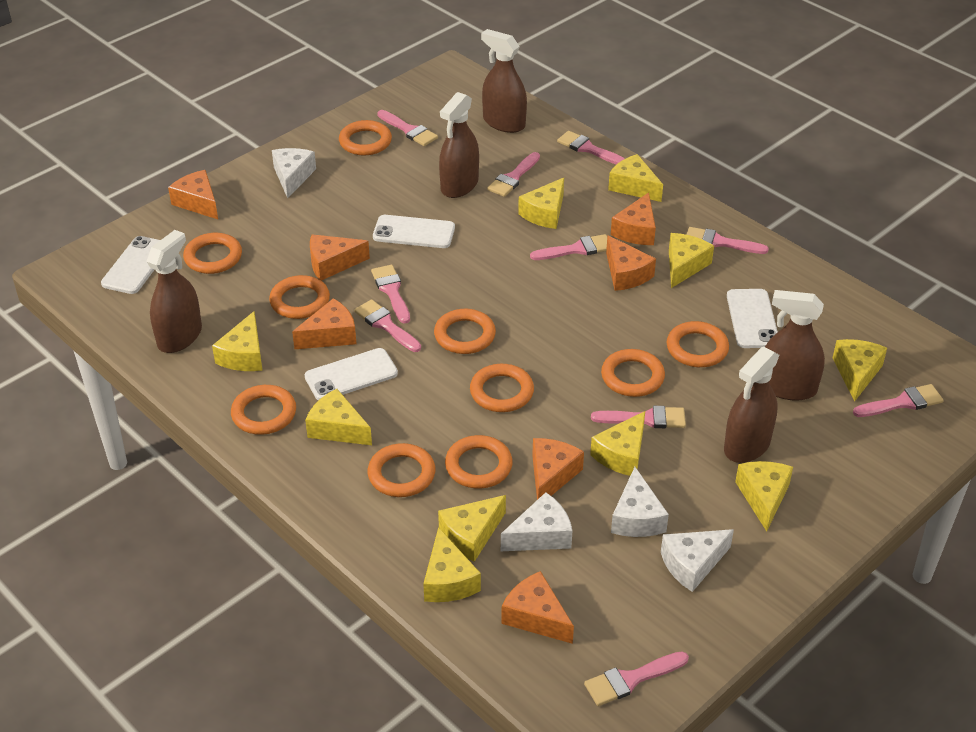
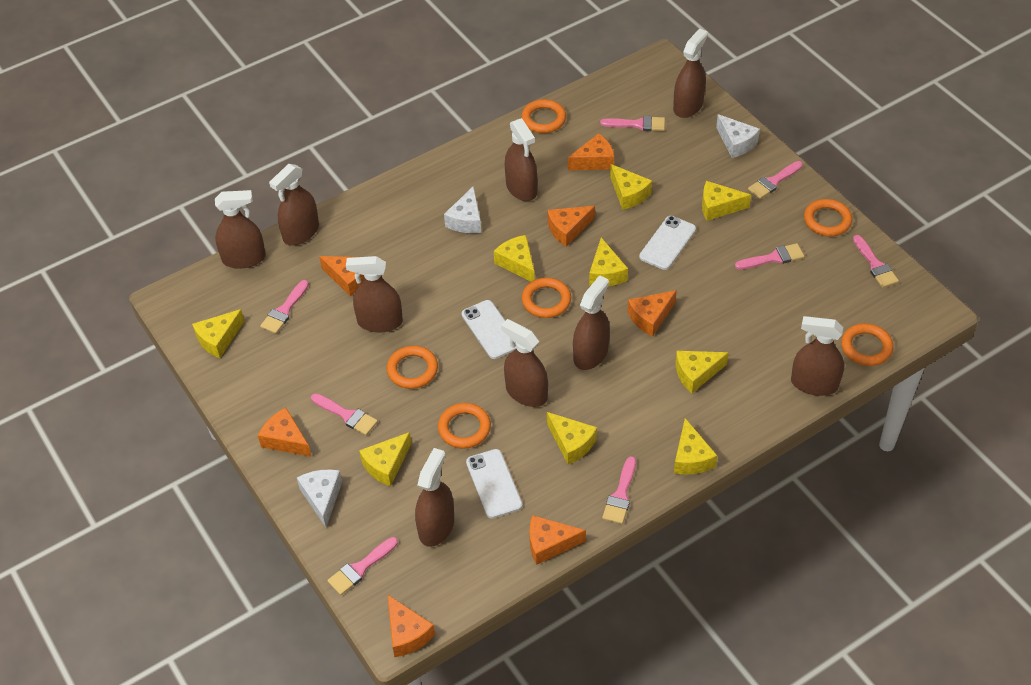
brown spray bottle: [146,230,202,353] [439,92,479,198] [481,29,527,133] [724,347,779,463] [765,290,825,401] = 5 -> [215,190,266,269] [269,164,319,245] [346,256,403,332] [415,448,454,547] [501,319,548,407] [505,118,538,201] [573,275,610,370] [673,29,708,118] [791,316,844,396] = 9
orange ring: [183,233,242,274] [231,385,296,435] [269,275,330,319] [339,120,392,155] [367,443,435,497] [434,309,496,354] [445,435,513,488] [470,364,534,412] [601,349,665,397] [666,321,729,367] = 10 -> [387,346,438,389] [438,403,491,449] [521,99,566,133] [522,278,571,318] [804,199,852,236] [841,323,893,366] = 6
pink brush: [354,299,421,352] [371,265,410,324] [377,110,438,146] [487,152,540,197] [530,234,607,260] [557,131,625,164] [584,651,689,706] [591,406,686,428] [686,227,769,254] [853,384,944,417] = 10 -> [260,280,309,334] [311,393,378,435] [327,537,398,595] [600,116,665,131] [602,456,636,524] [735,243,805,270] [748,161,803,199] [853,235,899,288] = 8
white cheese: [272,148,316,198] [501,492,572,551] [611,467,669,537] [661,529,734,592] = 4 -> [297,470,342,527] [444,186,481,233] [716,114,760,158] = 3
white phone: [101,236,160,294] [305,348,398,400] [373,215,455,248] [727,289,778,348] = 4 -> [462,300,516,359] [466,449,522,518] [639,216,696,270] = 3
yellow cheese: [212,311,263,371] [305,389,372,445] [423,527,481,602] [438,495,506,562] [518,178,564,229] [590,411,645,476] [608,154,663,202] [669,233,714,288] [735,461,793,531] [833,339,887,401] = 10 -> [192,309,245,358] [359,432,411,486] [494,235,535,282] [547,412,597,464] [589,238,628,286] [610,164,652,210] [674,418,717,474] [675,351,729,393] [702,181,751,221] = 9

